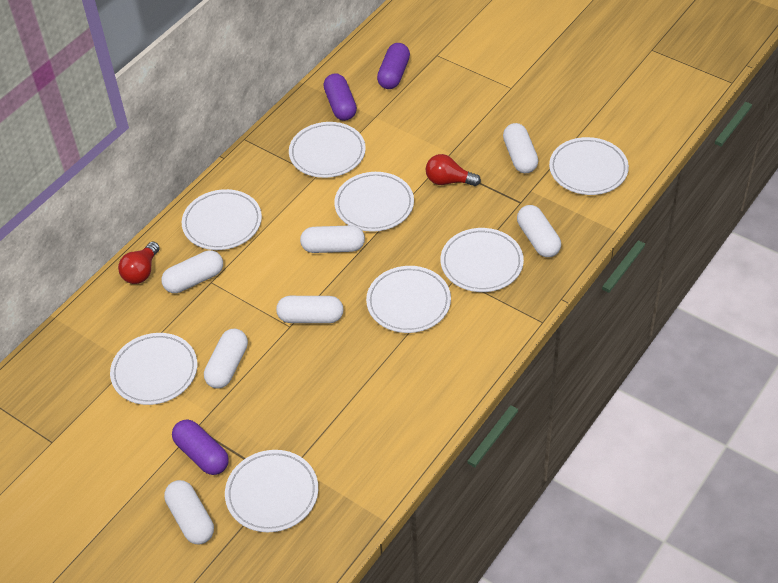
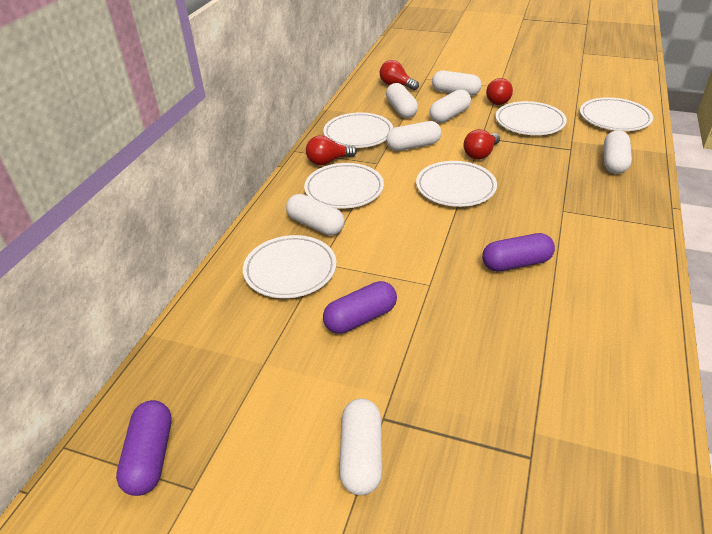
red light bulb: [118,242,160,284] [426,154,481,186] = 2 -> [306,135,357,166] [380,60,419,90] [463,129,500,160] [486,78,513,105] = 4
white plate: [110,333,197,405] [182,189,262,250] [225,450,318,532] [289,122,366,178] [334,172,414,232] [366,266,451,333] [441,228,524,292] [549,137,629,195] = 8 -> [243,235,337,298] [304,163,384,209] [323,112,393,148] [416,161,497,207] [496,101,567,135] [580,97,653,131] = 6

